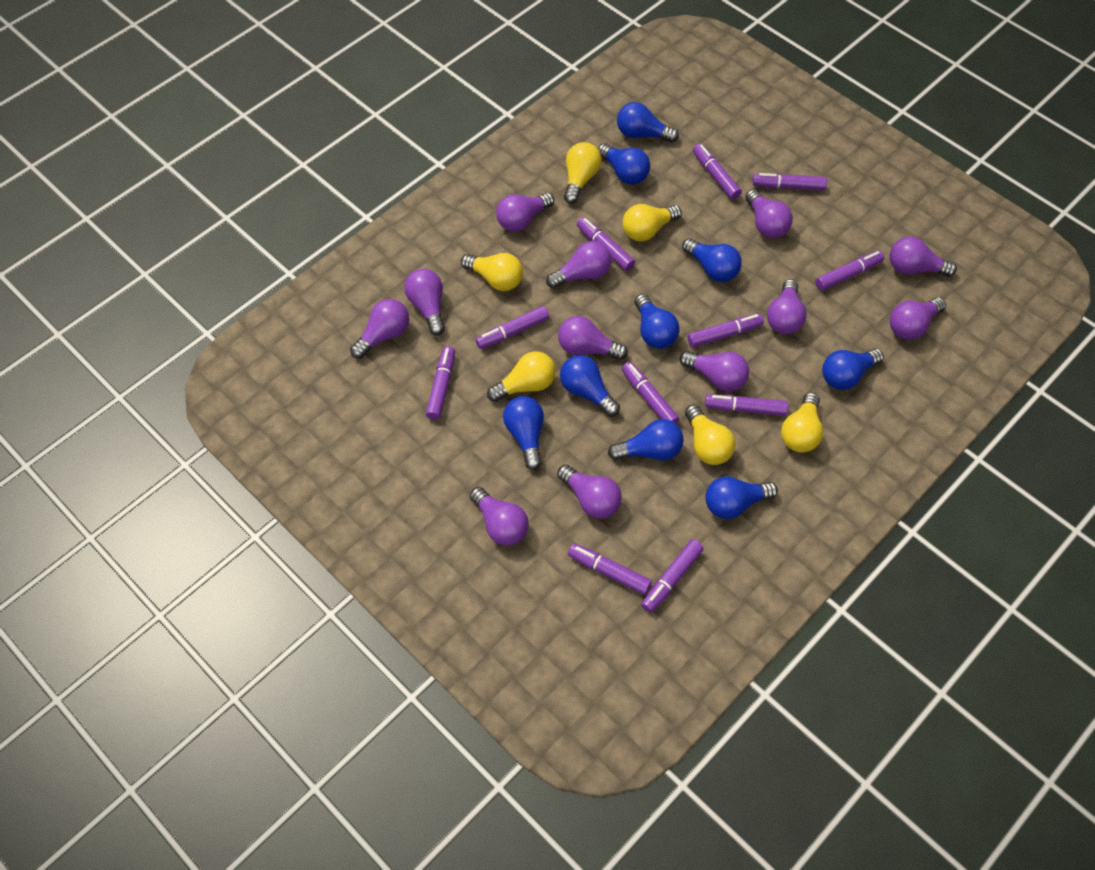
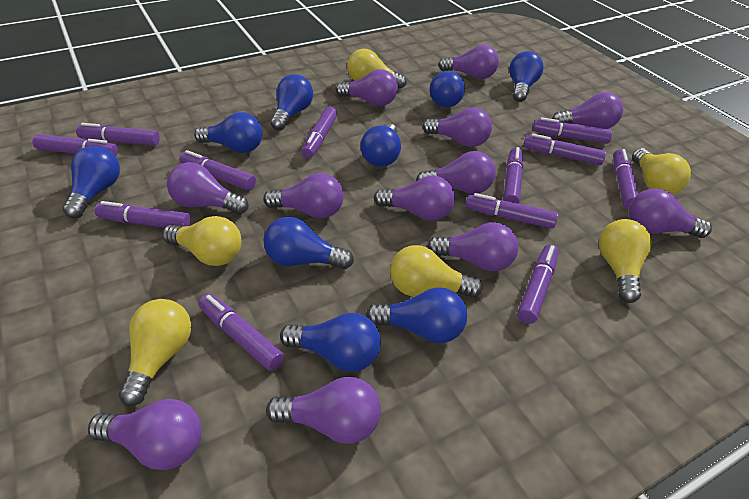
purple marker: [426,346,455,420] [475,306,549,349] [568,543,652,595] [577,217,635,271] [622,362,679,424] [641,539,704,613] [688,313,764,348] [693,144,742,200] [705,394,788,416] [752,173,827,191] [815,251,884,291] = 11 -> [33,134,118,156] [76,123,160,146] [95,201,191,228] [179,150,256,191] [199,294,284,371] [301,107,337,158] [465,193,558,229] [503,147,523,204] [517,245,559,324] [523,133,606,165] [533,117,612,144] [613,149,639,209] = 12

